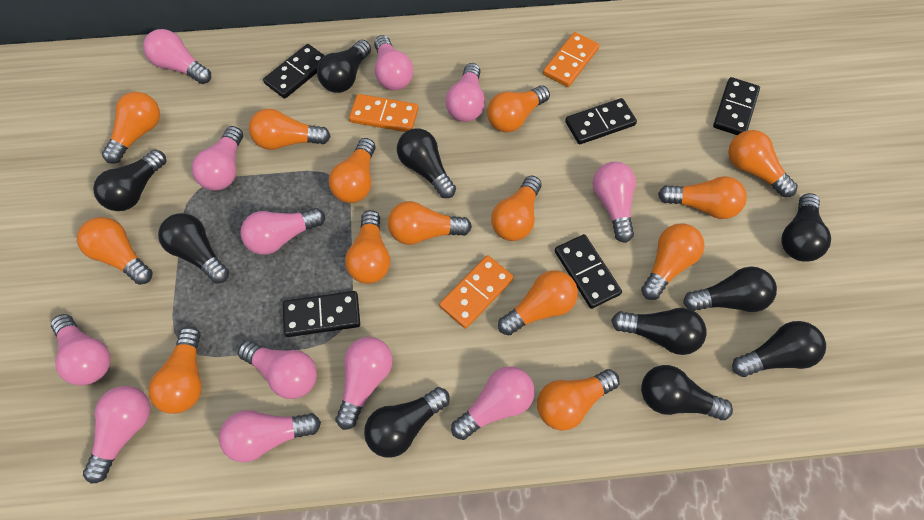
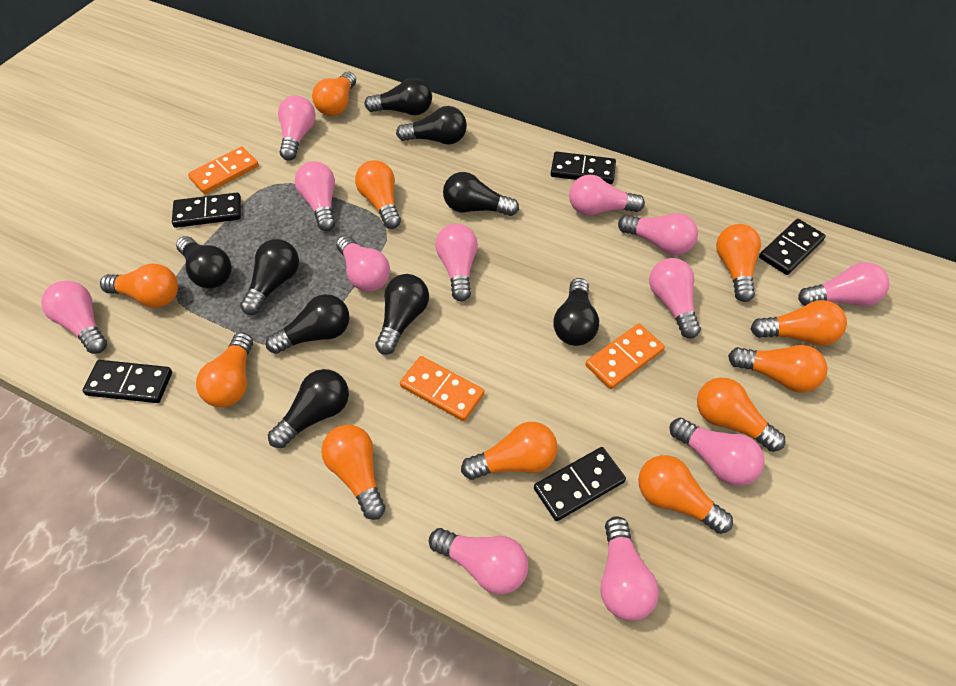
black light bulb: [93,149,167,211] [158,213,229,283] [317,40,371,93] [364,387,450,458] [397,128,456,198] [611,308,706,355] [641,365,733,420] [683,267,777,312] [732,321,826,377] [781,193,831,262] = 10 -> [176,236,232,289] [240,239,299,315] [266,294,349,354] [268,369,349,448] [364,78,432,116] [376,274,429,355] [396,106,467,145] [443,172,519,216] [553,278,599,346] = 9
orange light bulb: [77,217,153,285] [102,92,160,164] [148,326,202,414] [249,109,331,150] [329,138,376,203] [345,210,390,284] [388,201,472,245] [487,85,550,132] [491,176,541,241] [498,270,578,336] [537,369,619,431] [641,223,705,300] [658,176,747,219] [728,130,798,197] = 14 -> [100,264,178,308] [196,332,253,407] [312,72,356,116] [321,425,386,520] [355,160,401,229] [461,422,558,480] [638,455,733,534] [697,378,785,452] [716,224,761,302] [728,345,827,393] [751,300,847,346] = 11

